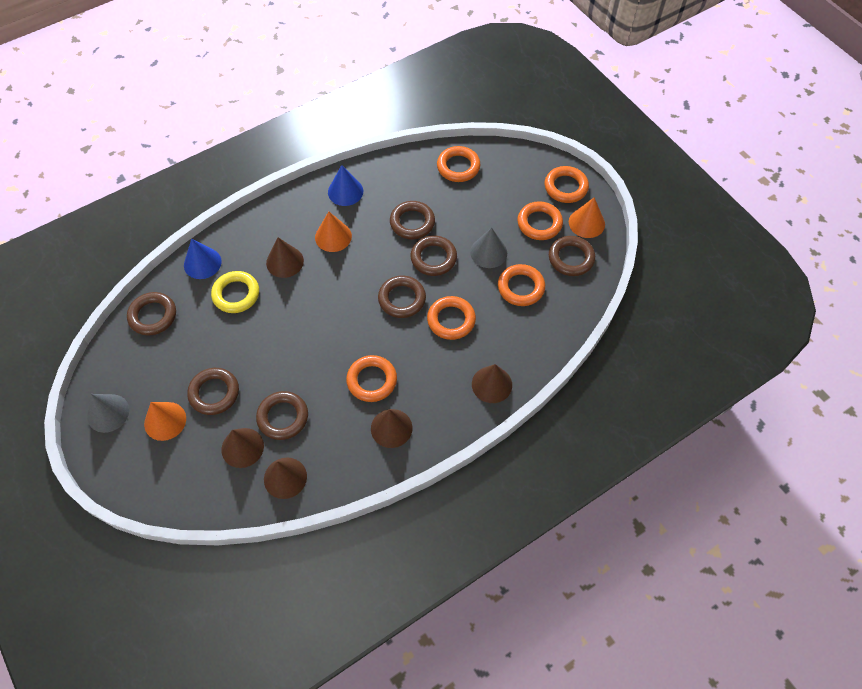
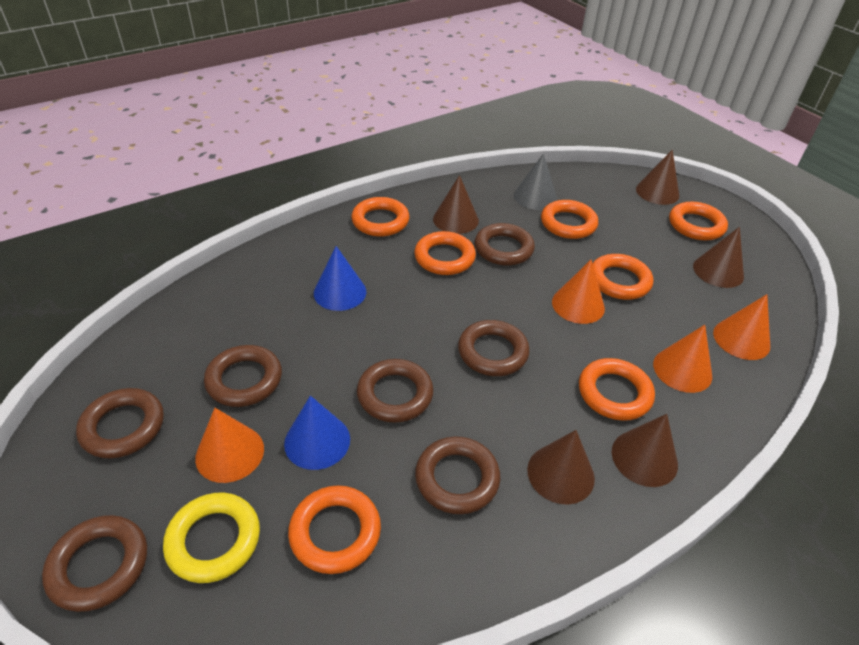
grey cone: [87,394,129,433] [470,228,507,268] = 2 -> [514,154,557,210] = 1
orange cone: [144,402,186,441] [315,212,352,252] [569,197,605,238] = 3 -> [195,408,264,483] [552,260,605,324] [653,325,712,393] [713,294,770,360] = 4
orange ring: [346,355,397,402] [427,296,476,340] [437,146,480,182] [498,264,545,306] [517,201,563,240] [545,166,589,203] = 6 -> [288,485,381,574] [351,197,410,237] [414,231,476,275] [541,200,598,239] [579,358,655,421] [592,254,653,300] [669,202,728,240] = 7

